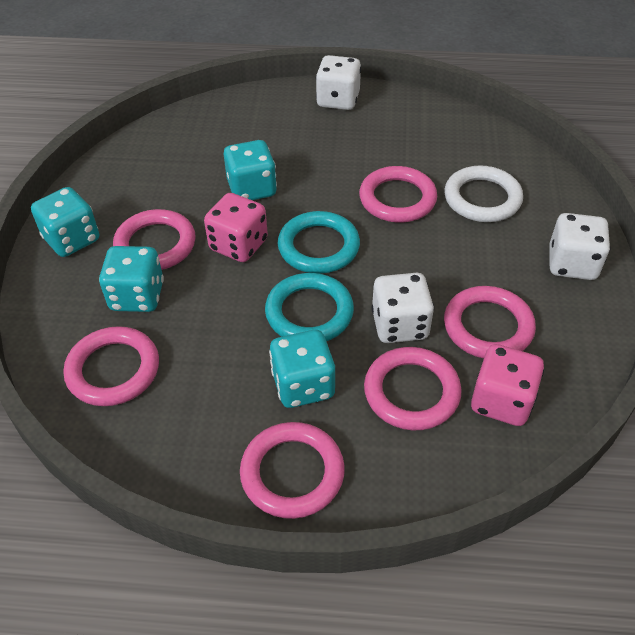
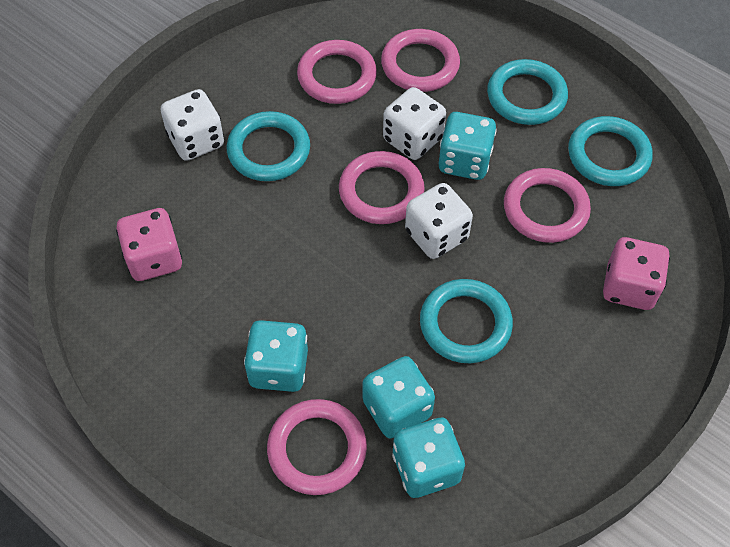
pink ring: [64,326,159,406] [113,209,196,270] [240,422,345,519] [359,166,437,223] [364,347,462,430] [444,286,536,358] = 6 -> [267,399,367,495] [297,40,377,104] [339,151,425,224] [381,29,460,92] [504,168,591,243] = 5
turquoise ring: [265,273,354,341] [278,211,360,274] = 2 -> [227,111,310,181] [420,279,513,363] [487,59,568,125] [568,116,653,186] = 4
white ring: [445,165,523,222] = 1 -> none = 0

